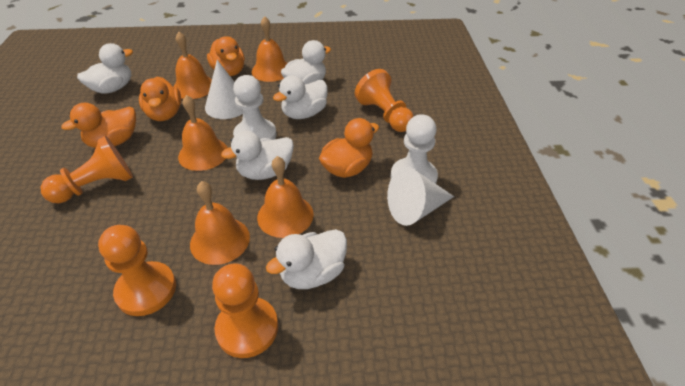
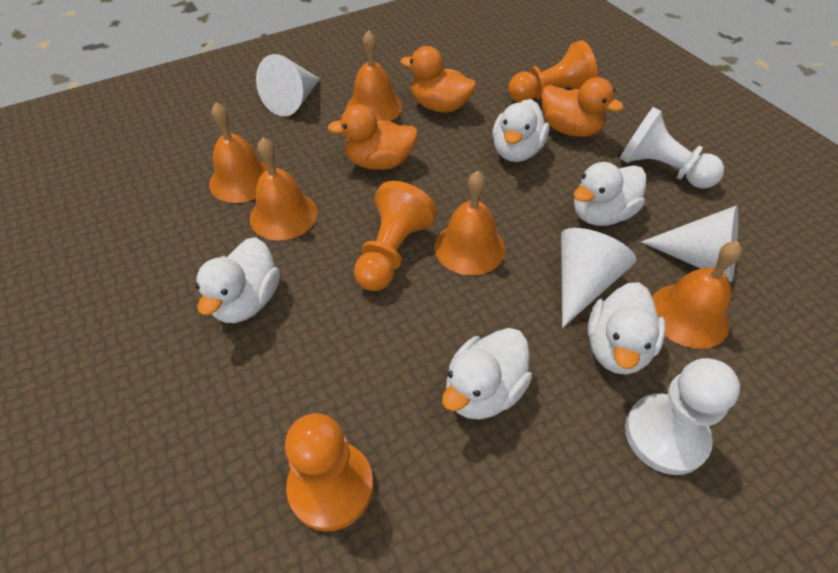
orange duck: [61,103,136,148] [139,77,181,121] [207,36,245,76] [319,118,379,178] = 4 -> [327,104,418,170] [400,46,476,113] [541,77,624,137] = 3
orange pawn: [41,136,133,203] [98,225,176,316] [212,264,278,358] [355,69,414,132] = 4 -> [285,413,373,532] [354,181,437,291] [508,40,598,103] = 3
white cone: [205,60,243,119] [387,167,454,226] = 2 -> [256,54,320,116] [561,228,637,328] [641,205,738,282] = 3

